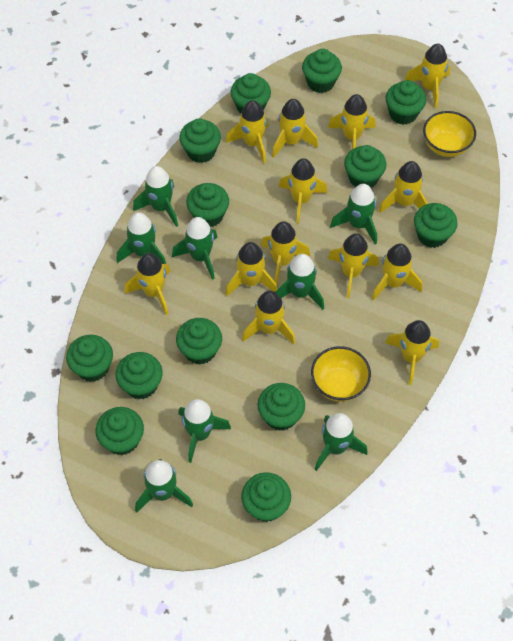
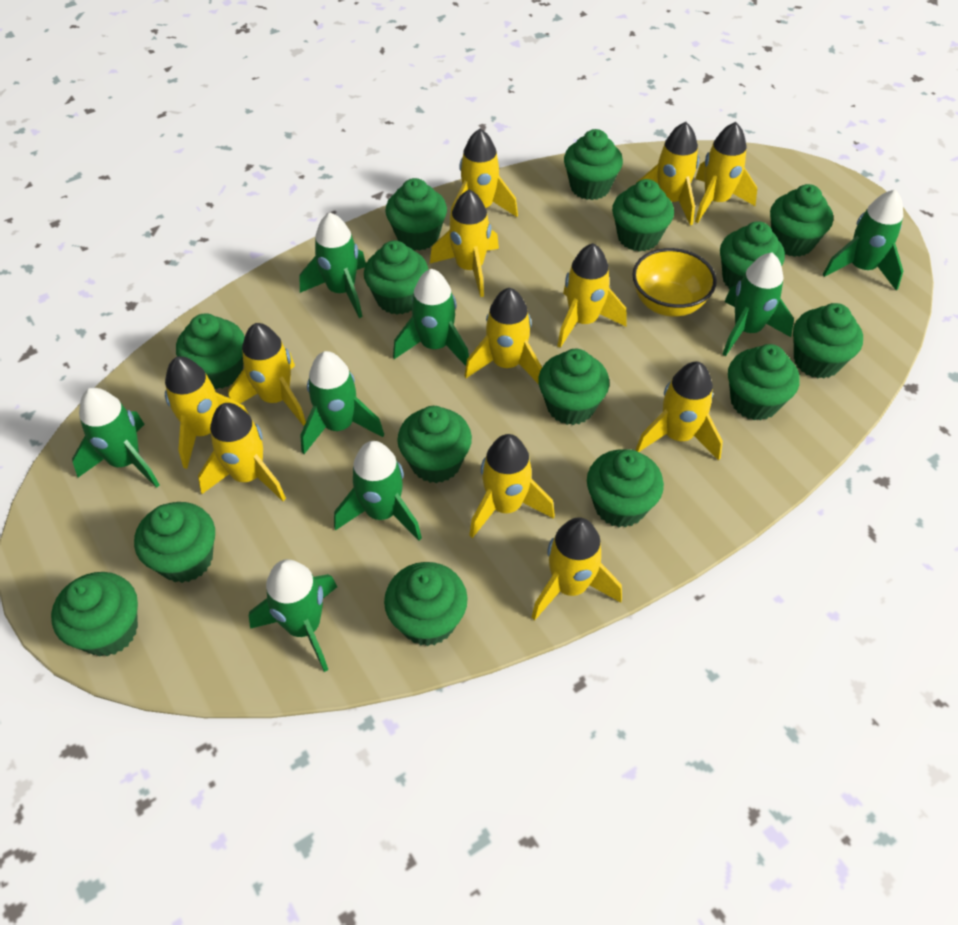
green cupcake: [66,335,113,382] [96,407,144,455] [116,352,163,399] [176,318,222,365] [179,118,221,163] [186,183,229,227] [231,73,271,113] [241,472,291,522] [258,383,305,431] [302,49,342,93] [344,145,386,188] [385,80,426,125] [414,203,458,248] = 13 -> [51,572,138,657] [134,502,215,583] [176,314,245,389] [364,240,429,315] [384,562,468,646] [385,178,447,251] [397,406,472,483] [538,349,610,425] [564,129,623,200] [587,449,664,527] [612,179,674,252] [720,221,785,289] [728,344,800,421] [770,184,833,257] [793,303,863,379] = 15
yellow bowl: [311,346,371,402] [423,111,476,157] = 2 -> [632,248,717,317] = 1
yellow rocket: [124,253,171,315] [226,100,269,163] [226,242,277,296] [242,291,295,344] [261,221,310,286] [272,99,318,158] [279,158,328,223] [328,94,376,149] [328,233,379,298] [372,244,422,301] [379,161,428,213] [385,320,439,385] [405,44,450,108] = 13 -> [165,356,248,469] [198,403,286,501] [228,323,306,426] [430,189,499,297] [450,129,518,222] [464,288,542,383] [469,434,555,538] [531,517,622,621] [557,243,627,348] [636,122,699,225] [636,362,723,461] [695,122,757,223] = 12

